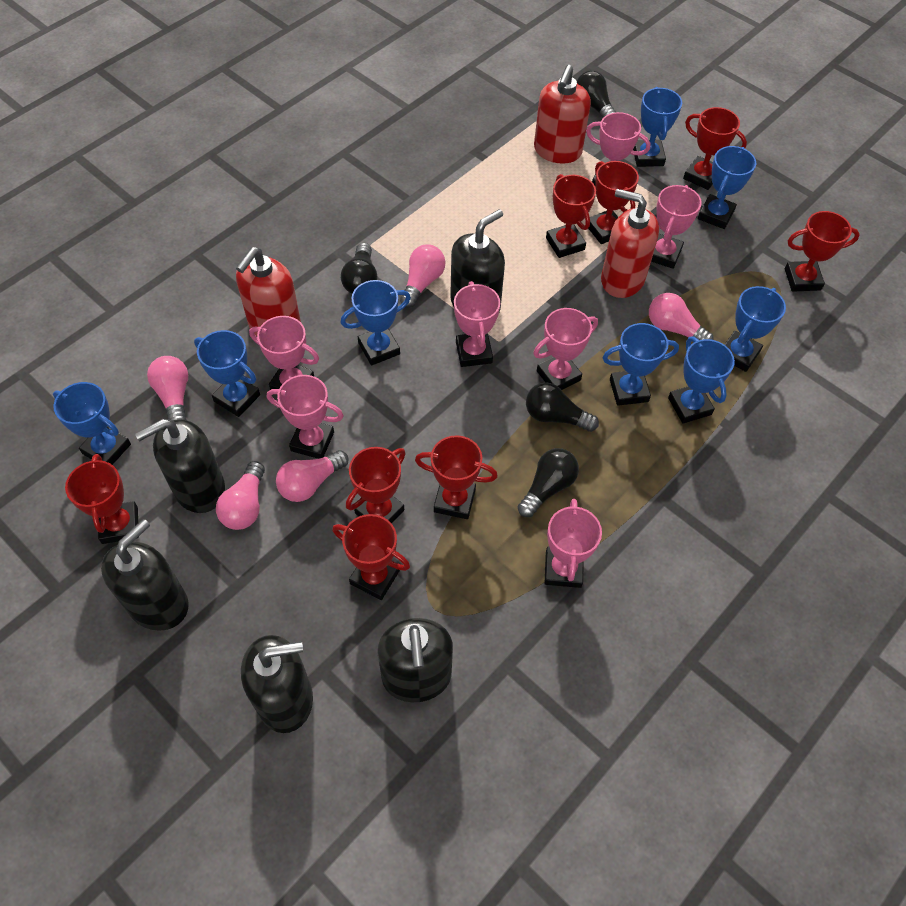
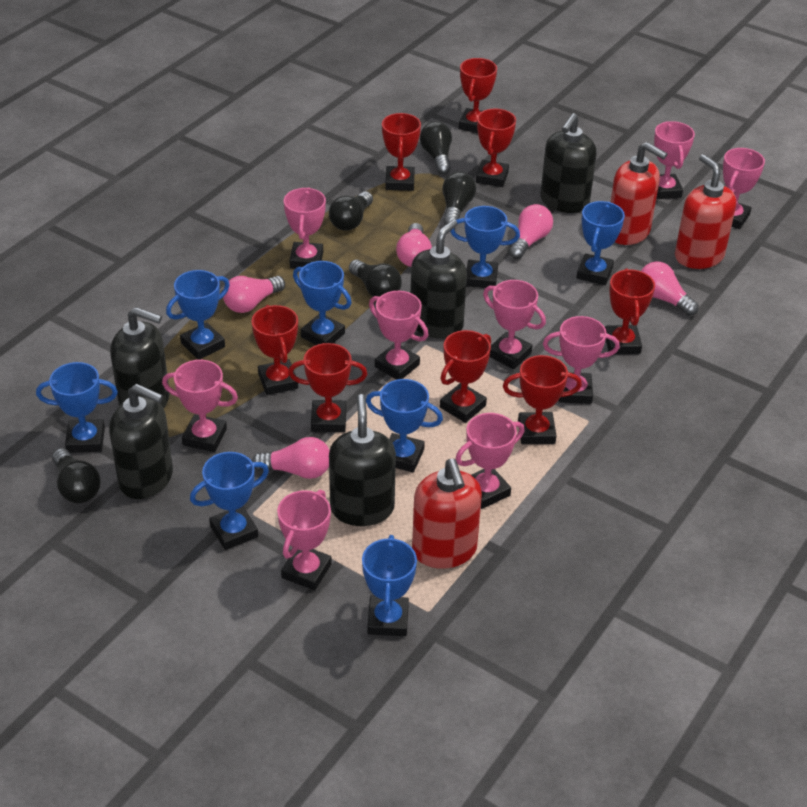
black light bulb: [341,242,378,294] [518,448,579,517] [526,382,599,432] [577,70,616,118] = 4 -> [52,448,101,503] [329,191,373,231] [349,260,402,297] [420,121,452,175] [442,172,476,225] = 5
pink trophy: [249,316,319,390] [267,375,344,459] [454,281,500,367] [533,308,598,390] [545,499,602,588] [586,112,650,185] [651,185,702,269] = 7 -> [162,360,238,452] [277,490,332,590] [284,187,326,269] [369,291,428,380] [455,413,524,509] [483,280,546,369] [543,316,620,404] [654,121,695,199] [723,148,765,229] = 9

